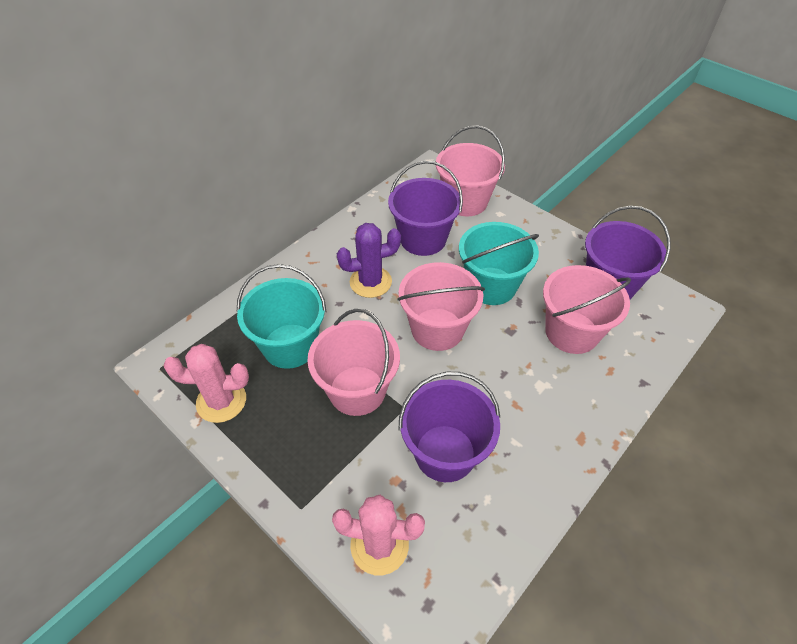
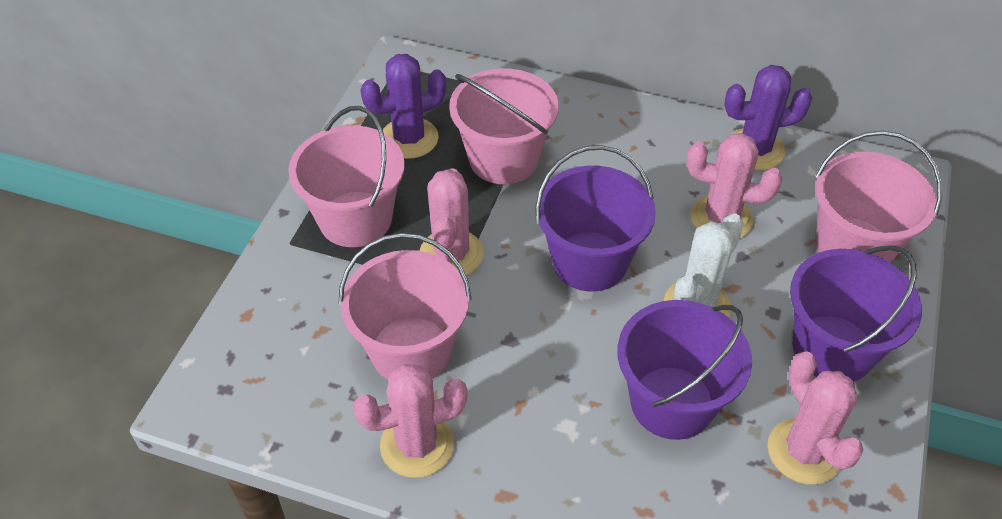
pink cactus: [163,344,249,423] [332,495,425,575] = 2 -> [353,364,468,478] [419,168,484,276] [686,133,782,238] [768,351,864,485] = 4
purple cactus: [337,223,401,298] = 1 -> [361,54,447,159] [724,65,812,171] = 2
turquoise bucket: [237,264,327,369] [459,222,539,305] = 2 -> none = 0
white cactus: none = 0 -> [664,213,744,318] = 1

